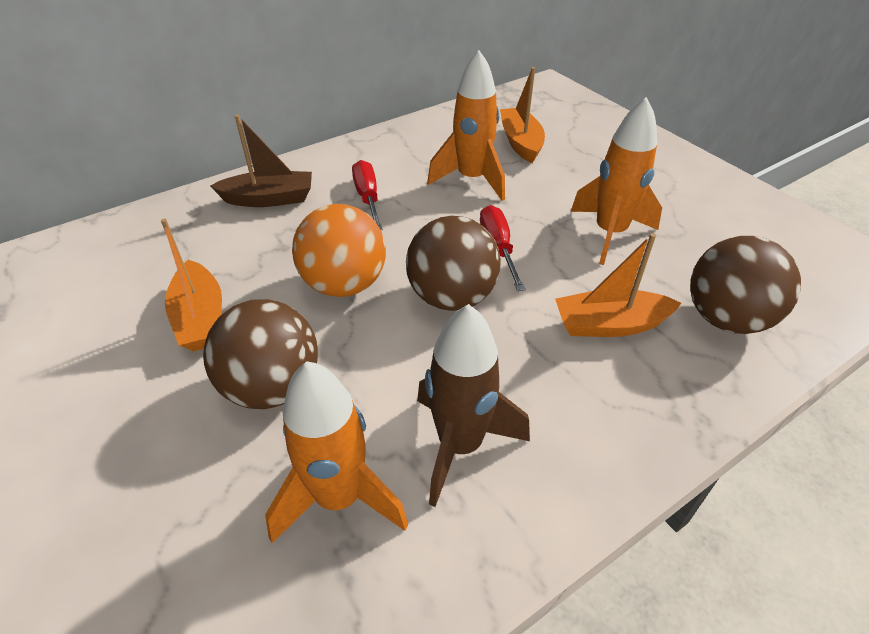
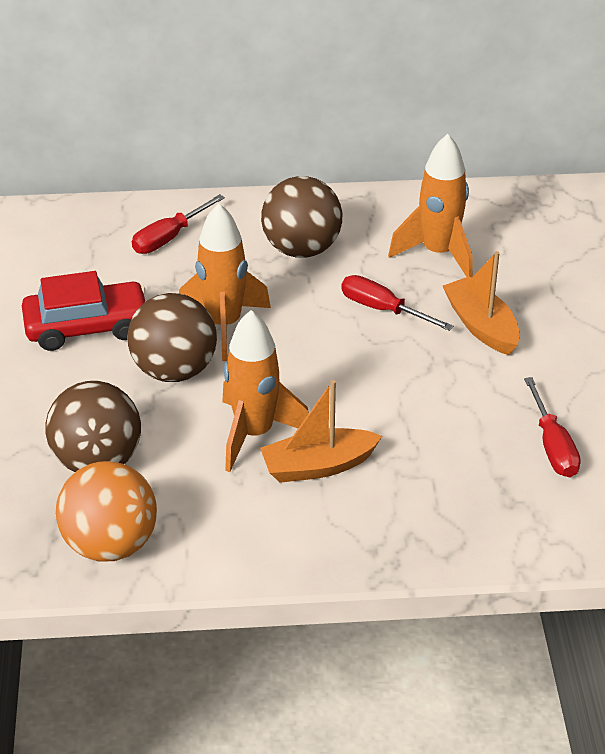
brown boat: [210,115,312,207] = 1 -> none = 0
brown rocket: [417,304,530,507] = 1 -> none = 0
orange boat: [161,219,222,351] [500,67,545,163] [555,233,682,337] = 3 -> [260,380,382,483] [443,251,520,355] = 2
red car: none = 0 -> [22,271,145,351] = 1
red screwdriver: [352,160,383,230] [480,205,526,291] = 2 -> [132,194,225,254] [341,275,454,331] [524,377,581,477] = 3

